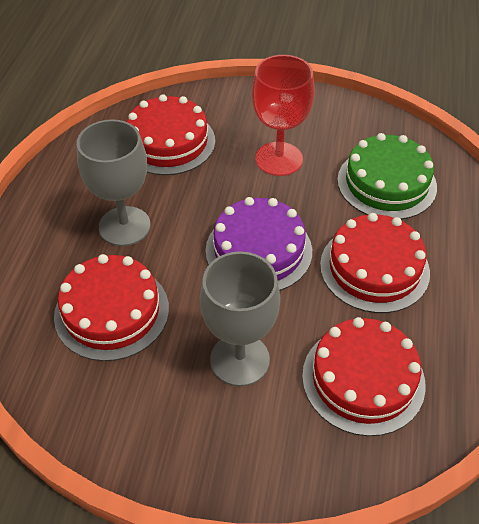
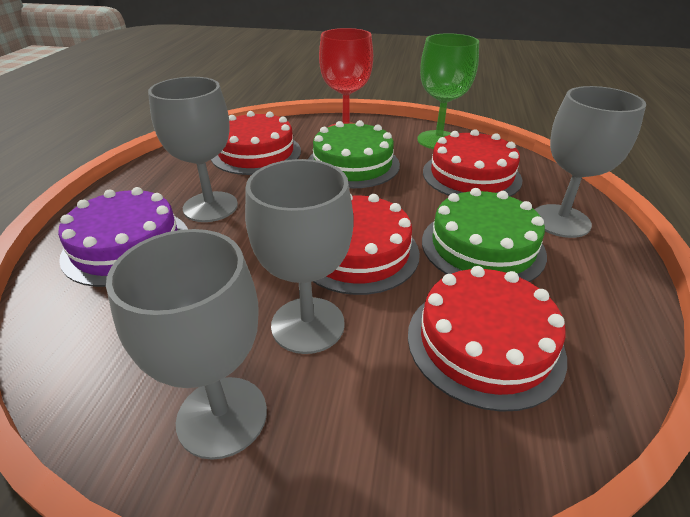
green cake: [337,133,437,219] = 1 -> [308,120,400,188] [422,188,547,282] = 2
green goblet: none = 0 -> [417,33,479,149] = 1
grey goblet: [77,119,151,246] [200,251,280,386] = 2 -> [106,229,267,460] [148,77,238,222] [245,159,354,354] [534,86,646,238] = 4

